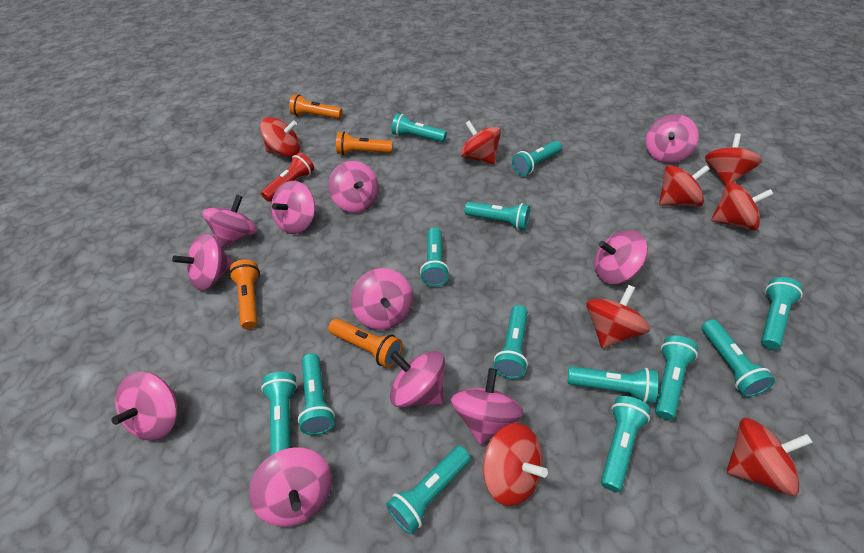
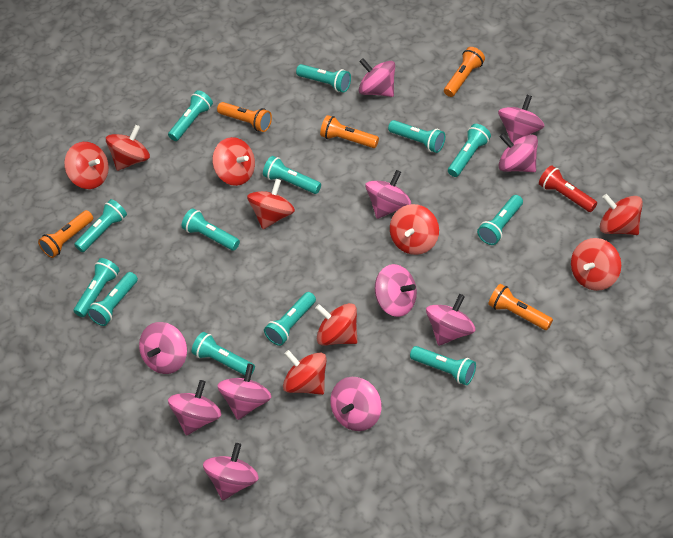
orange flashlight: [229,260,260,329] [289,94,342,119] [328,319,402,368] [336,132,393,155] = 4 -> [38,210,93,258] [217,102,272,132] [320,115,379,148] [444,47,485,97] [488,284,553,330] = 5
red spinning top: [260,117,300,157] [460,120,501,165] [483,423,548,506] [586,285,650,348] [659,165,710,207] [705,133,762,186] [711,182,774,231] [727,418,813,496] = 8 -> [64,142,109,189] [106,125,150,171] [212,137,255,186] [247,179,295,229] [283,350,327,395] [315,303,358,346] [390,204,439,255] [571,238,621,291] [600,194,643,235] = 9

